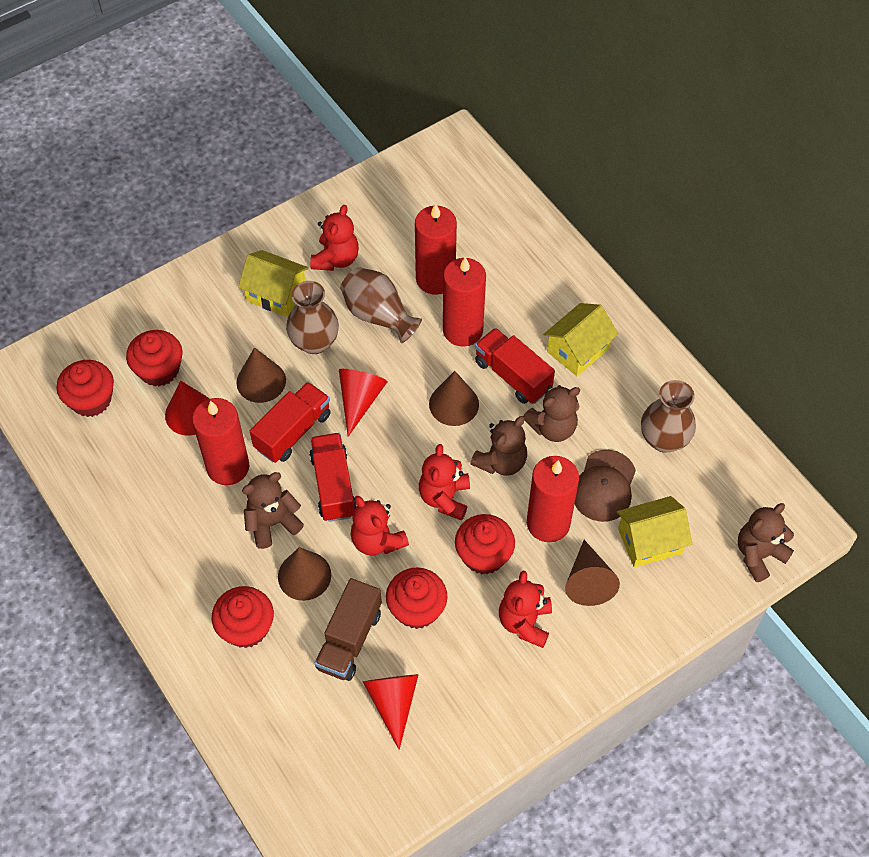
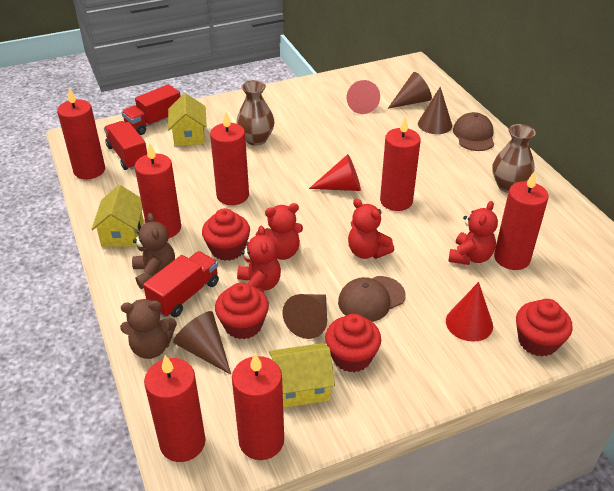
brown cap: [575,450,636,522] = 1 -> [338,276,406,322] [453,112,494,151] = 2
brown teddy bear: [242,472,304,549] [470,416,527,476] [523,385,580,442] [738,503,794,582] = 4 -> [120,299,177,359] [132,213,175,289] = 2
brown truck: [315,578,382,681] = 1 -> none = 0
brown vase: [286,281,339,354] [340,267,422,343] [641,380,696,453] = 3 -> [236,80,274,146] [492,124,536,193] = 2
red candle: [192,398,249,485] [415,203,457,295] [443,257,486,347] [527,456,579,542] = 4 -> [57,88,105,179] [135,143,181,238] [144,355,206,462] [210,112,249,205] [232,353,284,460] [380,117,421,211] [494,171,548,270] = 7
red cupcake: [57,360,114,417] [126,330,183,387] [212,586,274,648] [386,568,448,629] [455,514,515,574] = 5 -> [202,208,250,261] [215,282,269,339] [325,314,381,372] [516,299,573,356] = 4

